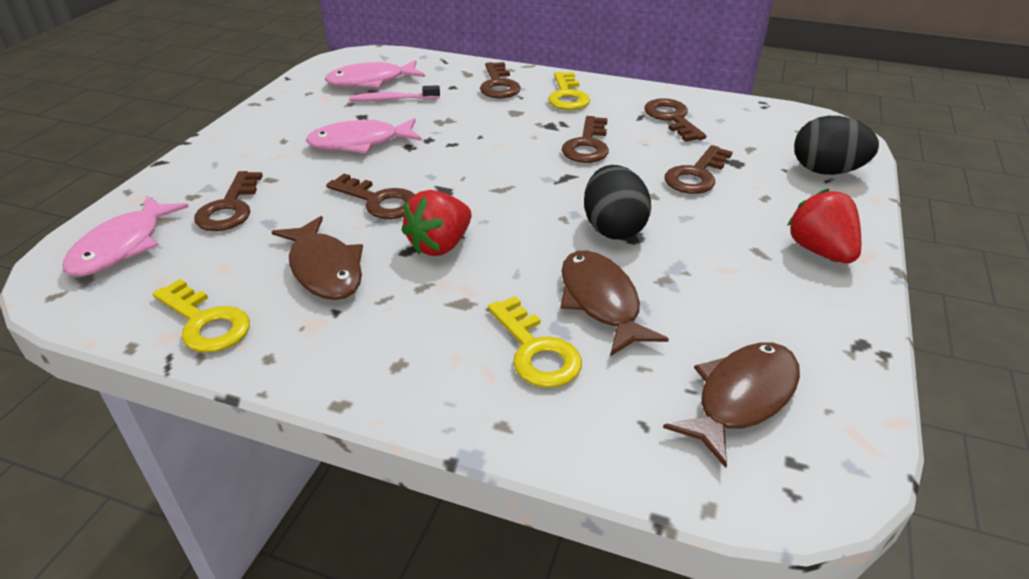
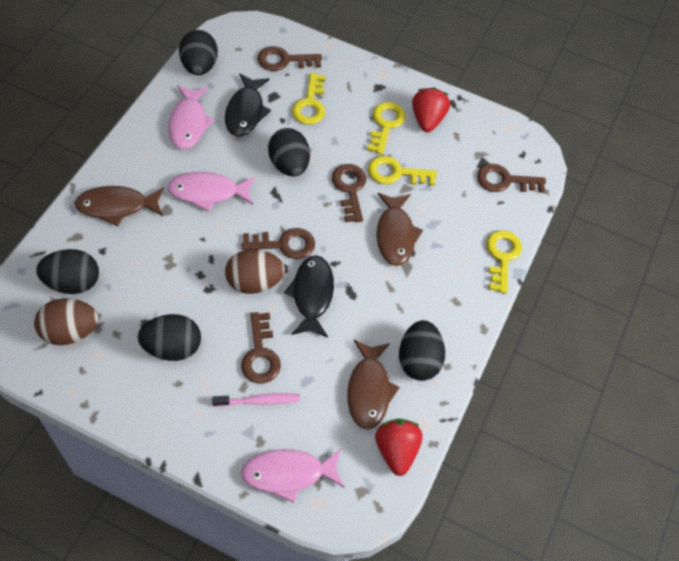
black egg: [584,165,651,240] [794,116,879,175] = 2 -> [36,249,99,294] [138,314,201,361] [179,30,218,75] [268,128,310,177] [399,320,445,381] = 5
black fish: none = 0 -> [225,73,271,137] [284,255,334,338] = 2
brown egg: none = 0 -> [34,298,98,345] [225,249,285,294] = 2
brown key: [194,171,263,231] [326,174,415,219] [480,62,521,98] [562,116,609,163] [644,98,706,142] [664,145,733,194] = 6 -> [241,228,315,259] [241,312,281,384] [257,46,322,71] [332,164,367,222] [477,164,546,193] = 5
yellow key: [152,279,250,353] [488,296,582,388] [548,72,590,110] = 3 -> [292,73,326,125] [367,102,406,155] [368,156,437,186] [486,230,522,293] = 4

